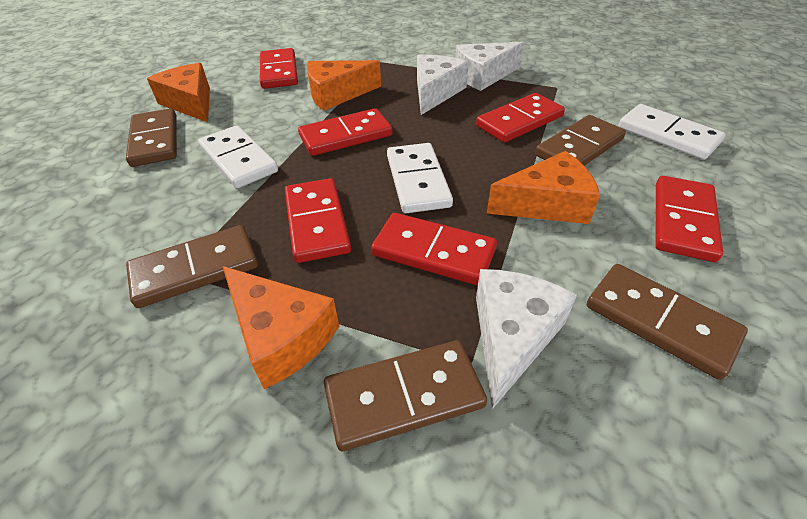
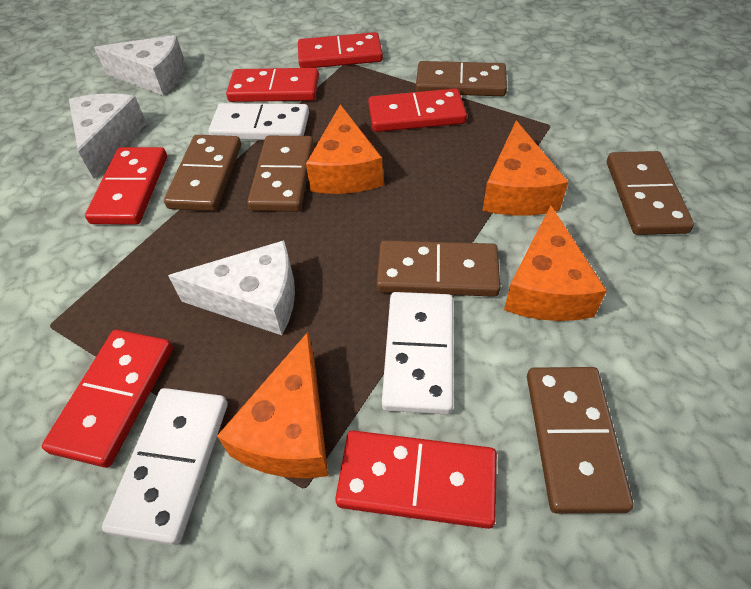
brown domino: [126,108,177,167] [126,225,258,308] [324,340,487,451] [535,115,626,166] [587,264,748,380] = 5 -> [164,135,241,211] [247,136,314,212] [376,240,501,297] [416,61,507,96] [527,367,633,513] [607,151,694,235] = 6

